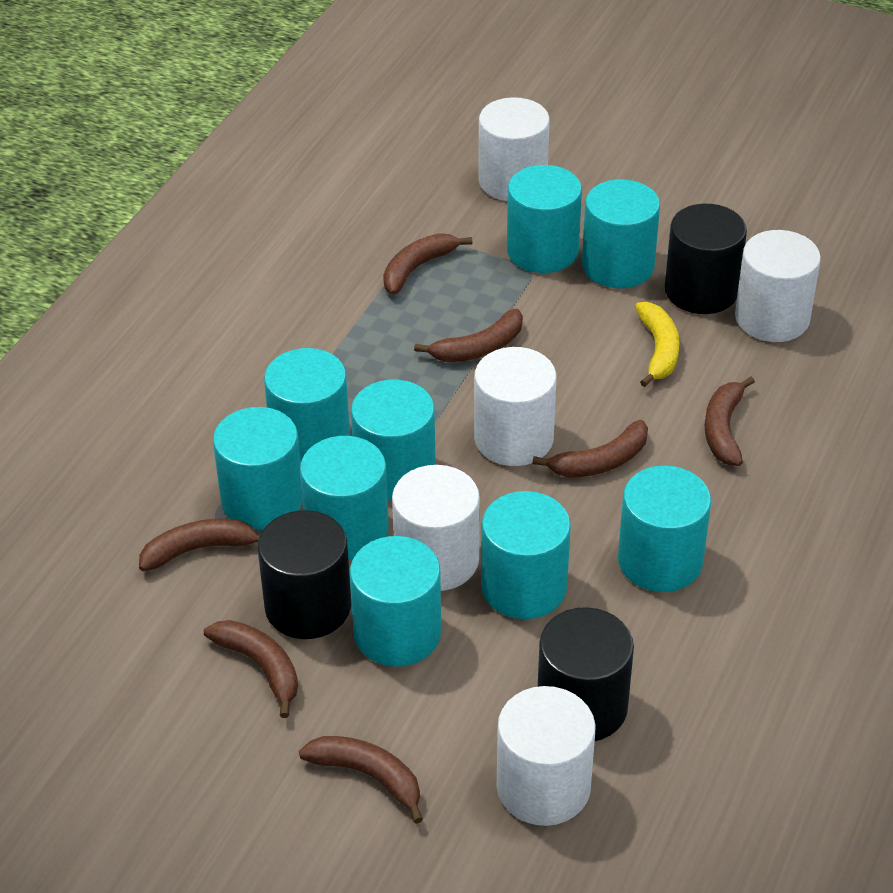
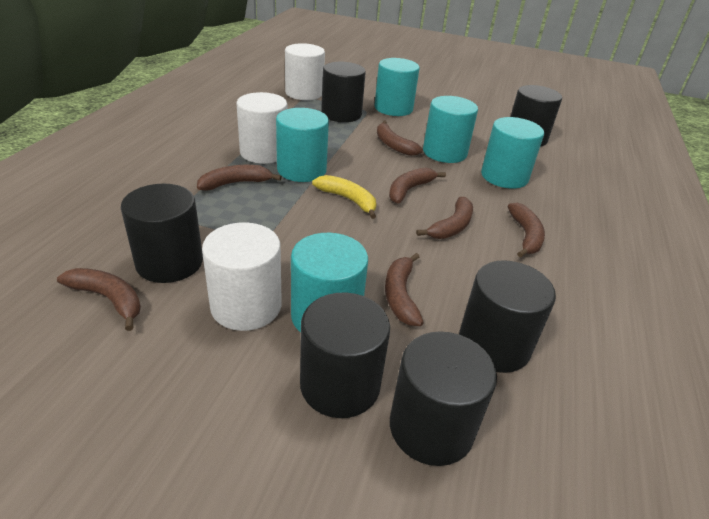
black cylinder: [258,510,351,639] [538,607,634,741] [665,204,747,314] = 3 -> [121,184,203,283] [300,293,390,418] [321,62,366,122] [390,331,497,466] [459,260,556,373] [510,85,562,147] = 6
turquoise cylinder: [213,407,303,530] [264,348,350,462] [300,436,389,560] [350,536,441,667] [351,380,436,501] [481,491,571,619] [507,165,582,273] [582,179,660,288] [618,466,711,592] = 9 -> [276,108,329,182] [291,233,368,332] [375,58,420,116] [423,96,478,163] [481,117,544,189] = 5
white cylinder: [392,465,480,591] [474,347,557,466] [478,97,550,201] [497,686,596,826] [735,230,821,342] = 5 -> [202,223,282,331] [236,92,288,164] [285,43,325,100] = 3

